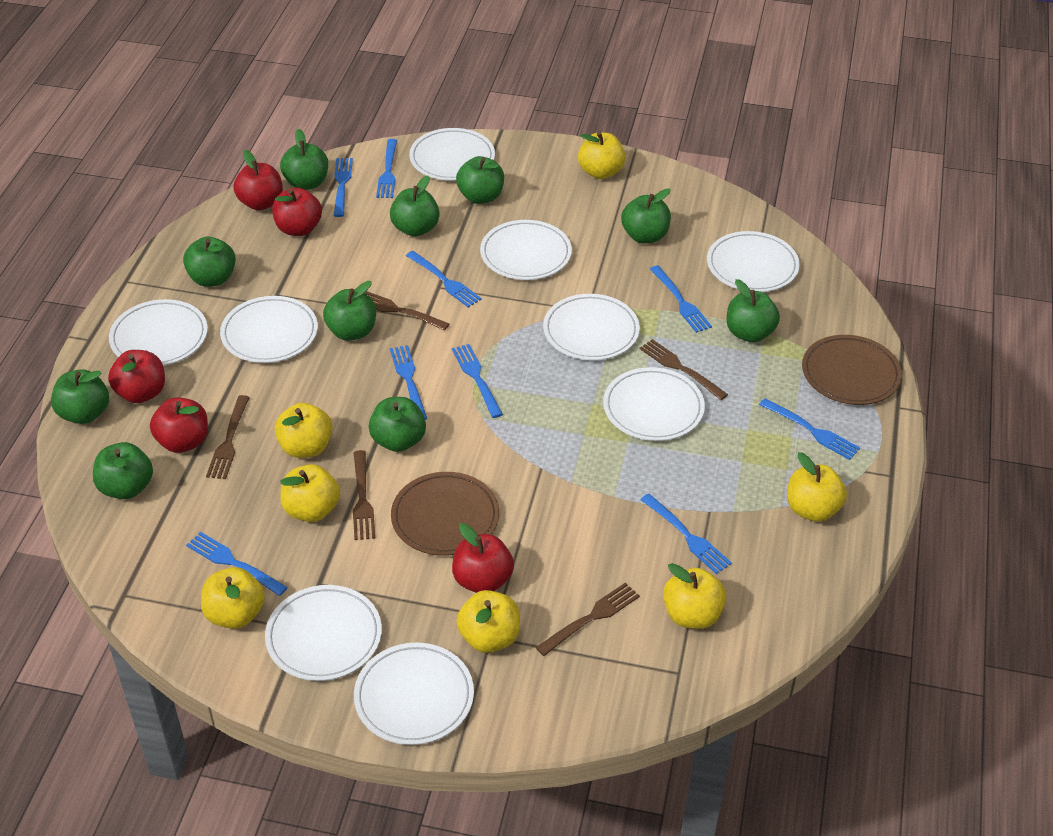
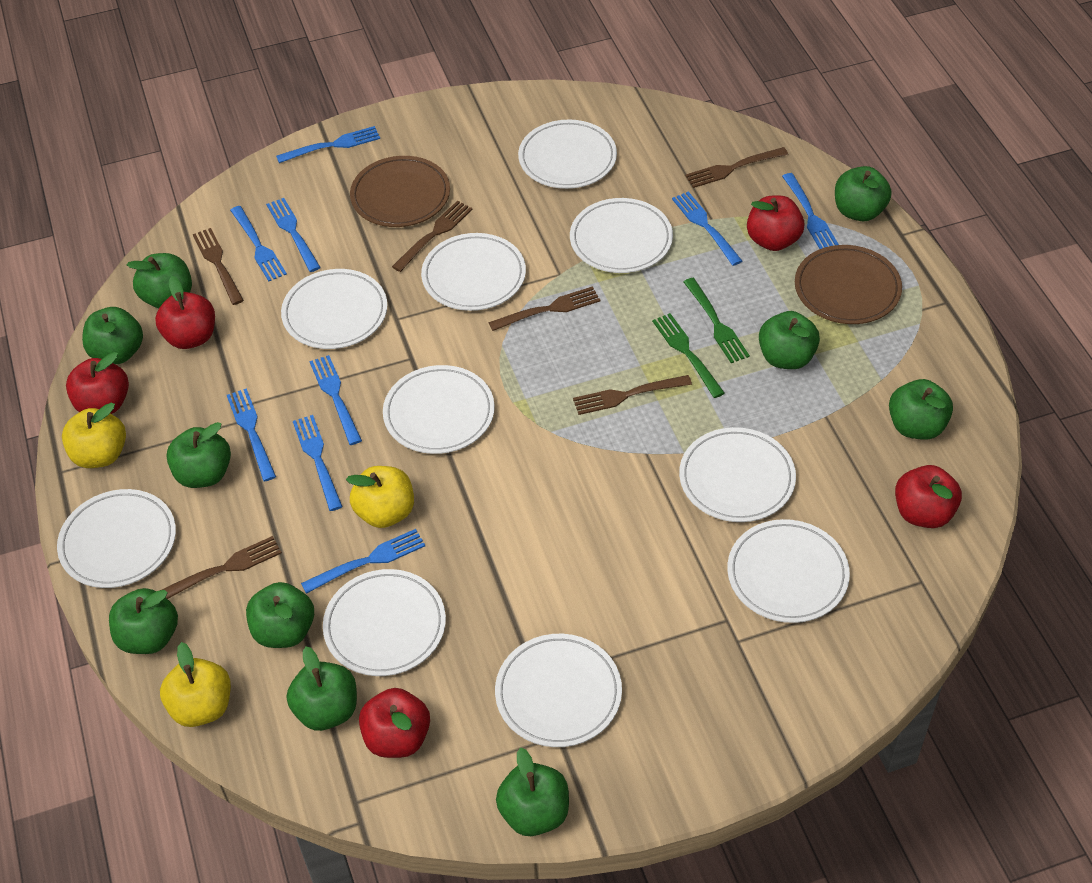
brown fork: [206,395,250,479] [353,450,375,540] [365,291,449,331] [536,583,640,656] [640,339,728,400] = 5 -> [159,536,282,599] [193,228,244,305] [392,201,473,272] [488,286,600,331] [573,375,692,415] [685,147,788,188] = 6
green fork: none = 0 -> [652,313,725,398] [684,278,750,363] = 2
white plate: [109,299,208,366] [220,296,318,363] [265,585,382,681] [354,643,474,745] [409,128,495,181] [480,220,572,280] [543,294,640,360] [603,367,705,441] [707,231,800,292] = 9 -> [57,489,176,588] [281,269,388,349] [323,569,446,676] [383,365,495,454] [421,233,526,311] [495,634,622,747] [518,120,617,189] [570,198,673,273] [679,427,796,522] [727,519,850,623] = 10
yellow apple: [201,567,265,629] [275,403,333,458] [280,464,340,522] [457,590,520,653] [578,132,626,179] [663,563,726,629] [787,452,847,522] = 7 -> [62,403,126,468] [160,642,231,727] [346,466,414,528] = 3

